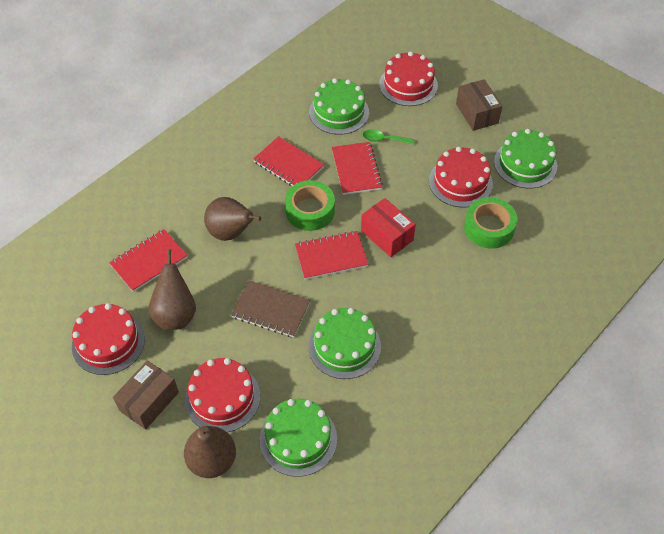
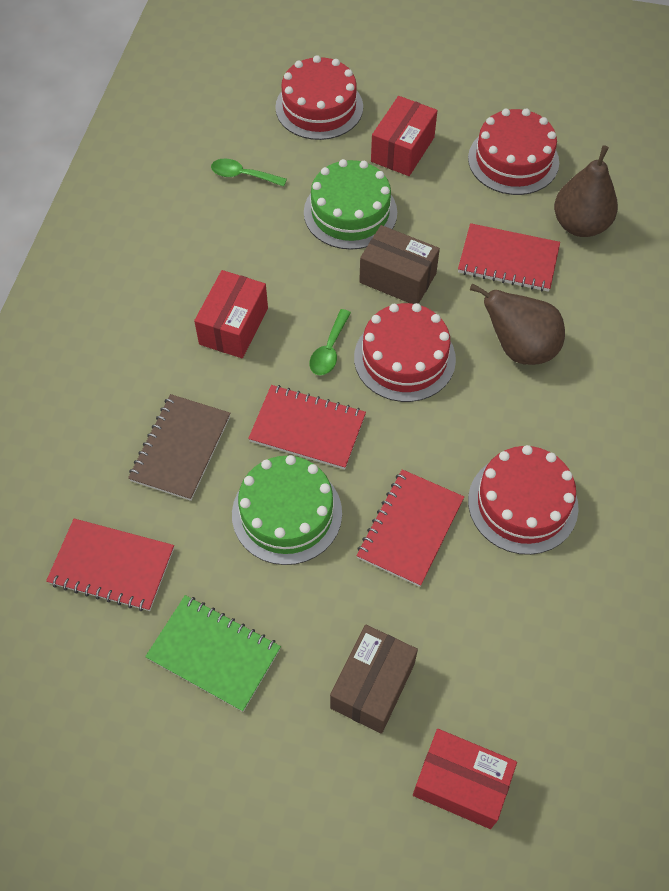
brown pear: [148,249,196,330] [184,426,236,478] [204,197,261,241] = 3 -> [470,283,565,365] [554,145,618,237] = 2
green cake: [260,398,337,477] [308,308,381,379] [309,78,369,135] [494,129,557,189] = 4 -> [232,455,342,565] [304,159,397,250] = 2
green notebook: none = 0 -> [145,595,281,712] = 1
green spoon: [363,129,414,145] = 1 -> [211,158,287,186] [310,309,351,375] = 2
green tape: [285,180,335,231] [464,197,517,249] = 2 -> none = 0
red box: [361,198,416,257] = 1 -> [194,270,268,358] [371,96,437,176] [413,729,517,829] = 3

